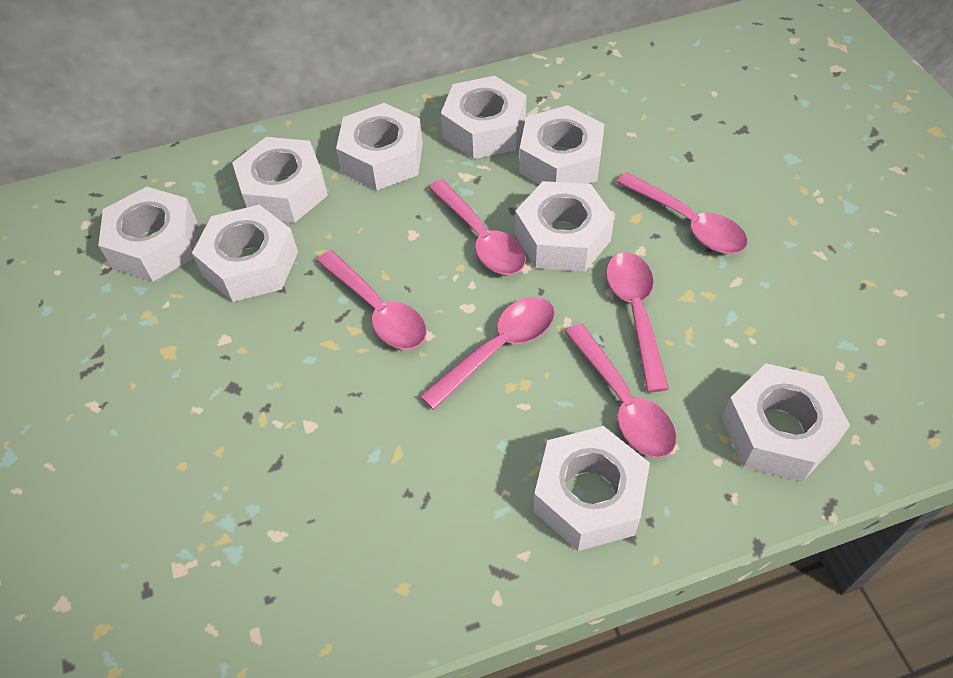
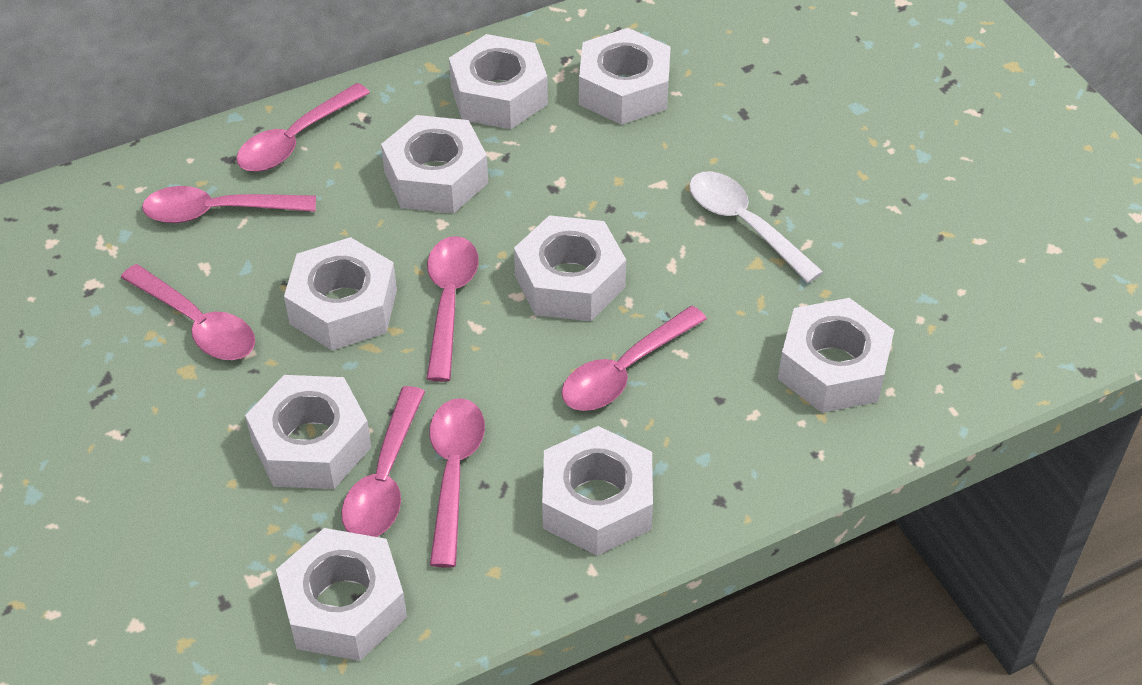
pink spoon: [316,250,427,350] [420,297,555,410] [428,179,526,275] [565,323,676,458] [606,252,669,392] [616,172,748,254] = 6 -> [121,264,255,360] [142,186,316,223] [236,83,370,172] [341,386,425,537] [426,236,479,382] [429,398,485,568] [561,306,707,411] = 7
white spoon: none = 0 -> [689,171,823,283] = 1

